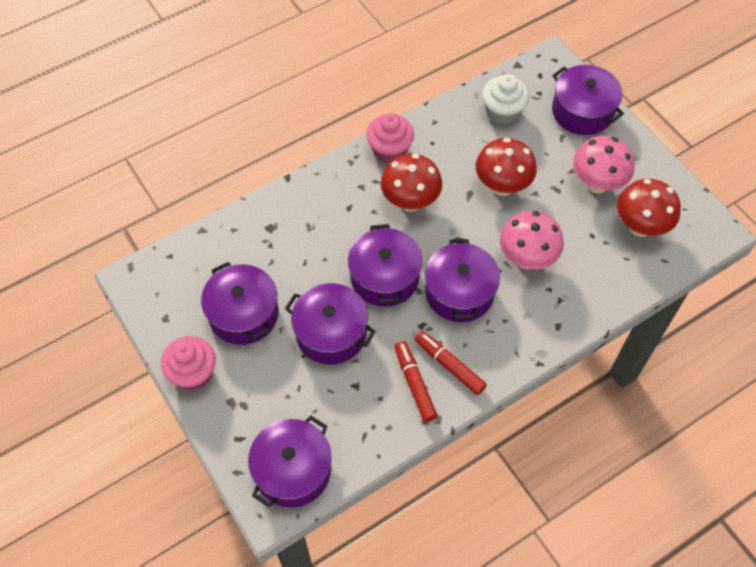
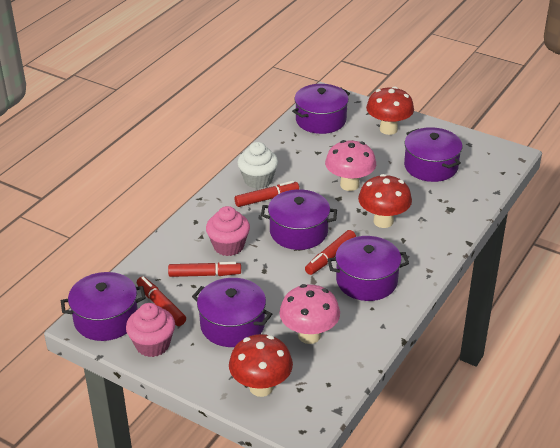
red marker: [394,341,437,422] [415,331,487,395] = 2 -> [137,277,186,326] [168,262,241,277] [235,181,299,207] [305,230,356,275] = 4

